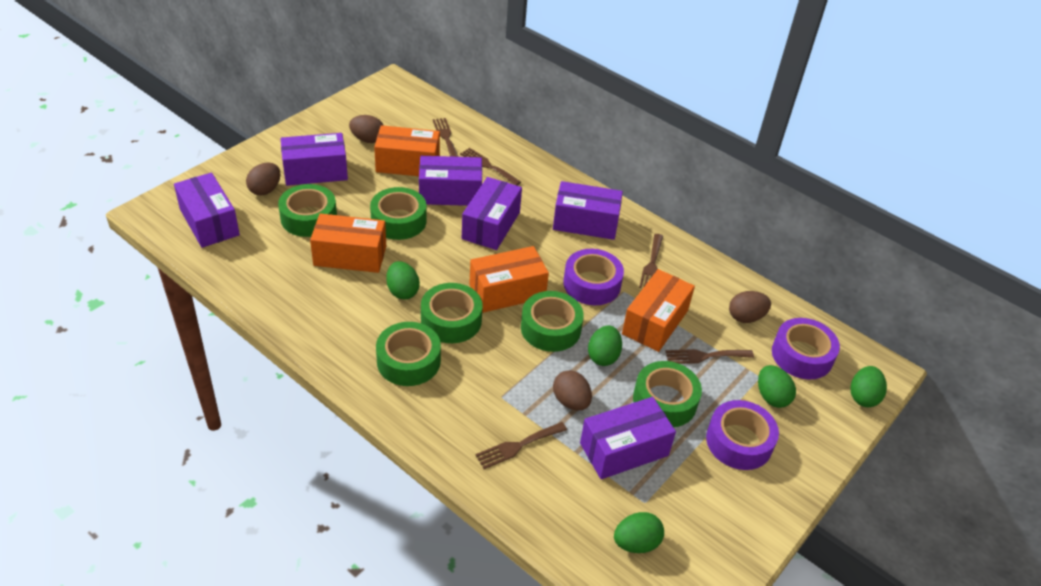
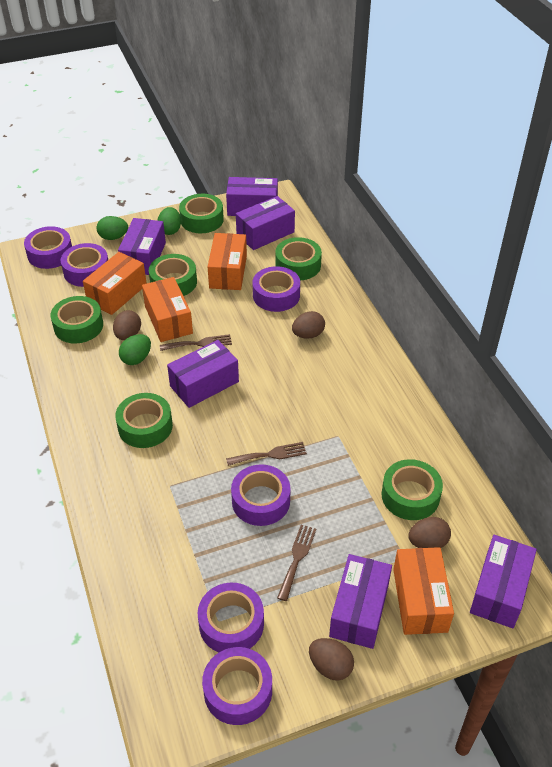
brown fork: [433,118,458,157] [460,148,521,186] [475,422,567,469] [639,234,663,288] [665,349,754,364] = 5 -> [160,334,232,351] [226,442,307,466] [277,525,316,601] = 3
green egg: [386,261,420,299] [588,325,622,366] [614,512,664,553] [758,365,796,408] [851,366,887,407] = 5 -> [96,216,128,240] [119,334,151,365] [157,207,181,235] = 3
purple tape: [563,249,624,305] [706,400,779,470] [772,318,840,380] = 3 -> [24,226,72,269] [61,243,108,287] [198,583,264,652] [202,647,272,725] [231,464,290,526] [253,266,300,312] = 6

